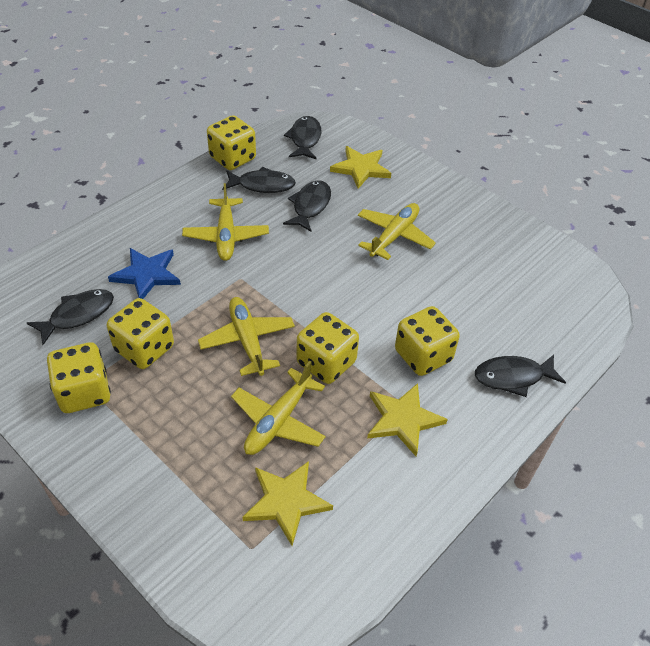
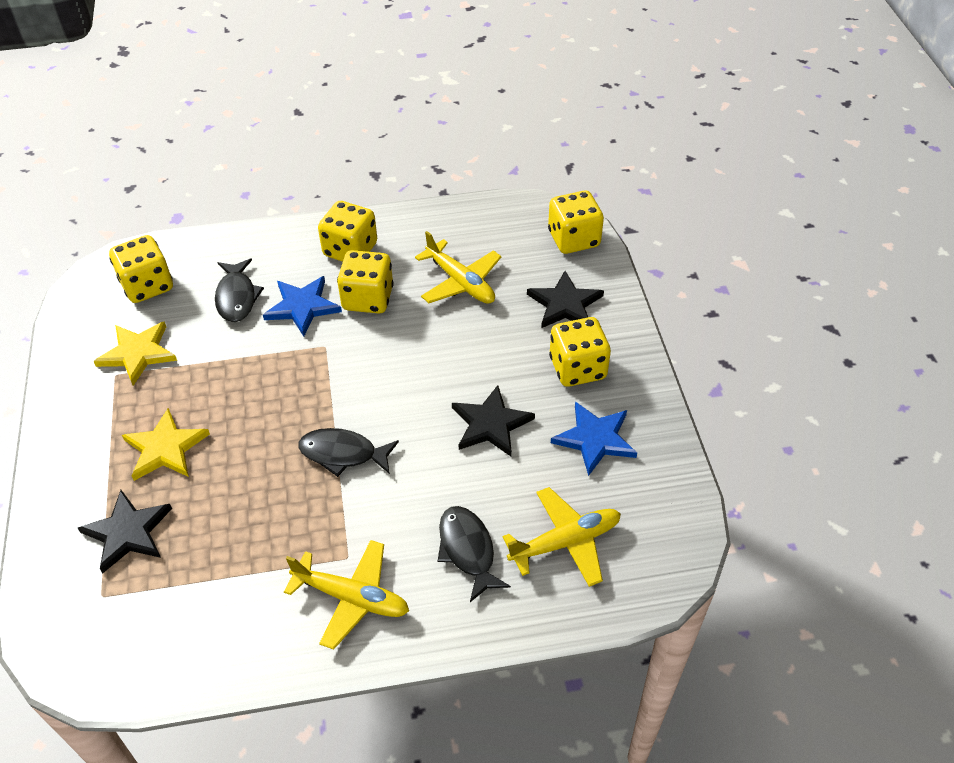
black fish: [27,289,114,345] [222,167,296,193] [283,180,331,232] [284,116,321,159] [475,354,566,397] = 5 -> [215,258,264,322] [298,428,399,477] [438,506,511,602] = 3
black star: none = 0 -> [78,490,172,574] [452,385,535,457] [527,271,604,328] = 3
blue star: [108,248,181,299] = 1 -> [263,276,342,336] [551,402,637,476] = 2
yellow plane: [182,183,269,261] [198,297,295,376] [231,361,326,455] [358,203,436,260] = 4 -> [284,540,409,650] [415,231,501,304] [503,487,621,587] = 3
yellow star: [242,461,333,546] [330,146,391,189] [367,383,448,456] = 3 -> [93,321,177,386] [122,408,210,481] = 2

